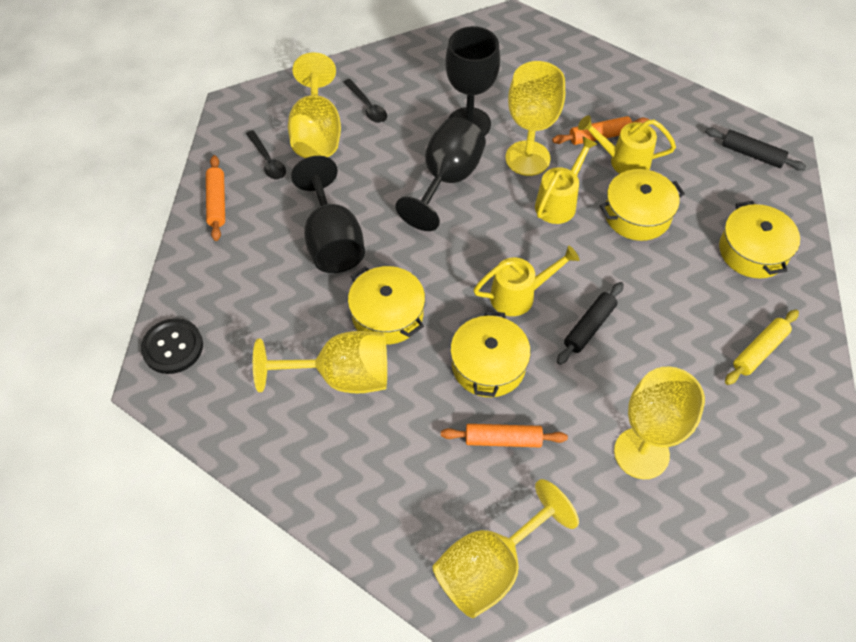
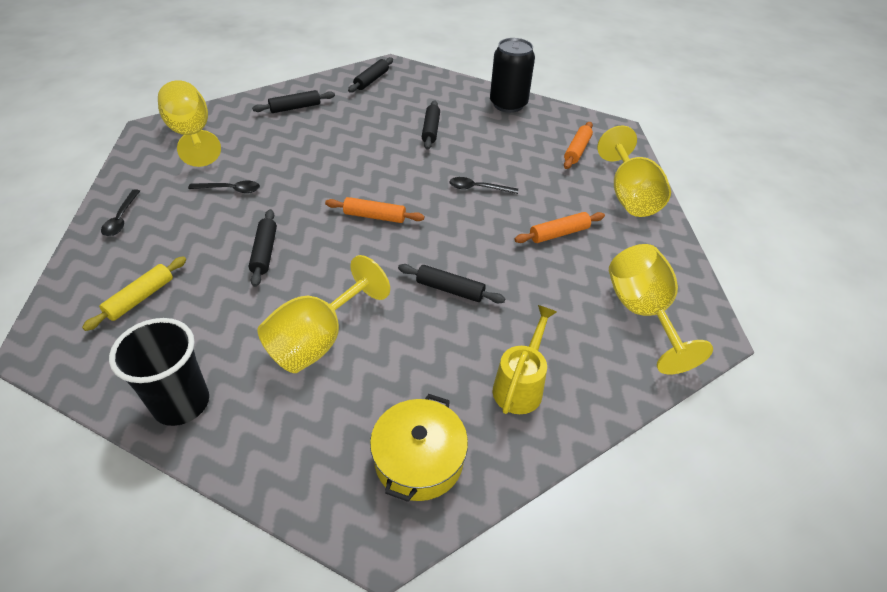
black button: [141,318,203,374] = 1 -> none = 0
black can: none = 0 -> [490,38,535,113] = 1
black cup: none = 0 -> [109,318,209,426] = 1
black goblet: [291,156,365,273] [395,117,486,231] [445,26,500,136] = 3 -> none = 0
black rolling pin: [557,282,624,365] [705,128,807,171] = 2 -> [249,209,277,287] [252,90,335,113] [348,57,393,93] [398,264,505,303] [422,100,440,150] = 5
black spoon: [246,130,286,180] [343,79,387,123] = 2 -> [101,189,140,236] [188,181,260,193] [449,177,518,194] = 3
yellow goblet: [253,331,387,393] [288,52,341,158] [432,479,579,618] [506,61,565,176] [614,367,705,479] = 5 -> [158,80,221,167] [258,255,390,373] [597,126,671,217] [609,244,713,374] = 4
yellow pot: [348,266,425,344] [450,311,531,397] [600,169,685,241] [719,201,800,278] = 4 -> [370,394,468,502] = 1
yellow watering can: [474,246,579,316] [535,136,597,224] [578,116,676,174] = 3 -> [493,305,557,414] = 1

